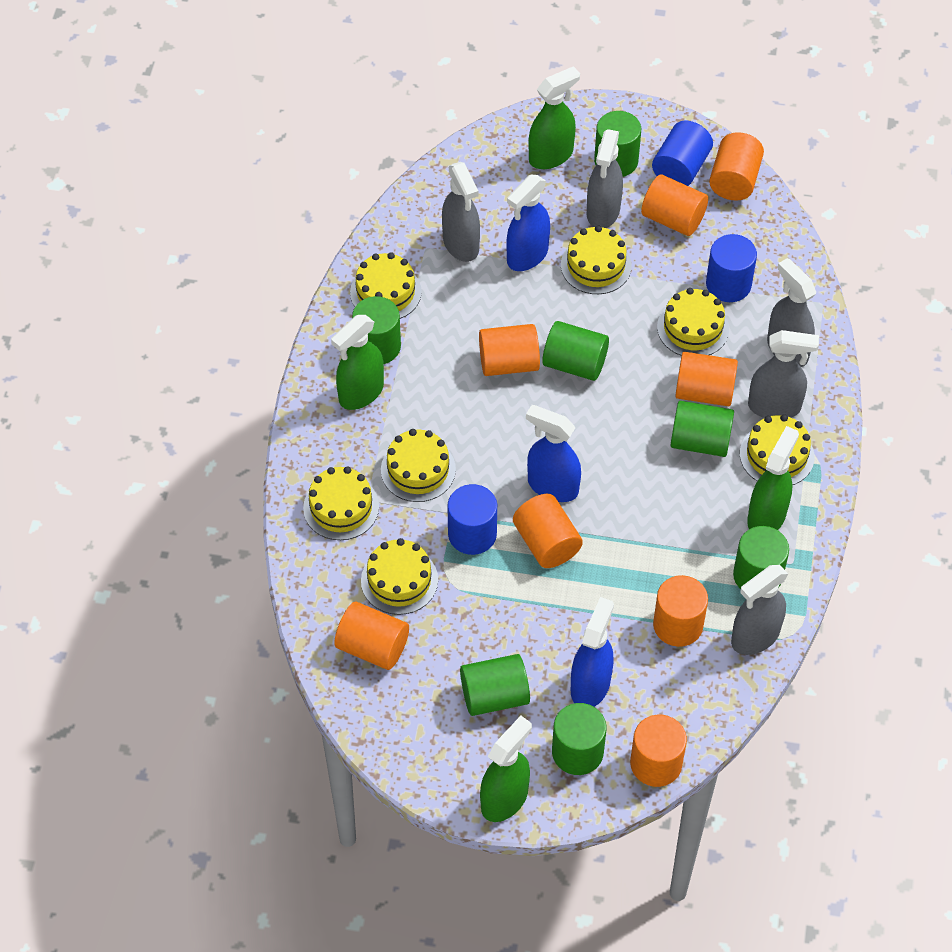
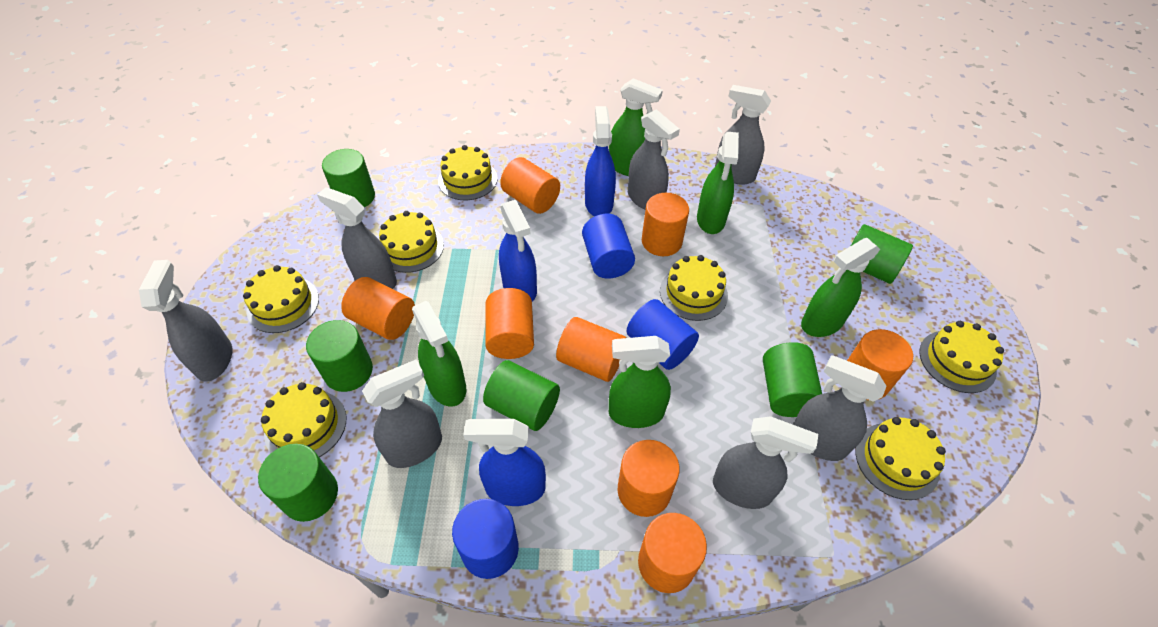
green cylinder: [352,296,401,364] [460,654,530,716] [542,321,609,381] [552,703,606,775] [594,111,641,177] [671,401,734,457] [733,526,789,589] = 7 -> [258,444,338,522] [306,320,373,392] [322,149,375,208] [483,360,560,431] [763,342,822,417] [851,224,913,284] = 6
green spray bottle: [331,315,384,410] [480,716,532,822] [528,66,580,169] [747,426,799,530] = 4 -> [412,301,466,407] [609,78,663,176] [609,336,671,428] [697,132,739,234] [801,238,880,337] = 5
grey spray bottle: [442,162,480,262] [587,129,623,228] [731,565,788,655] [748,330,819,418] [767,258,816,367] = 5 -> [139,260,232,382] [317,187,397,289] [362,360,442,468] [628,109,680,210] [713,416,818,509] [715,85,771,185] [793,355,887,461] = 7

